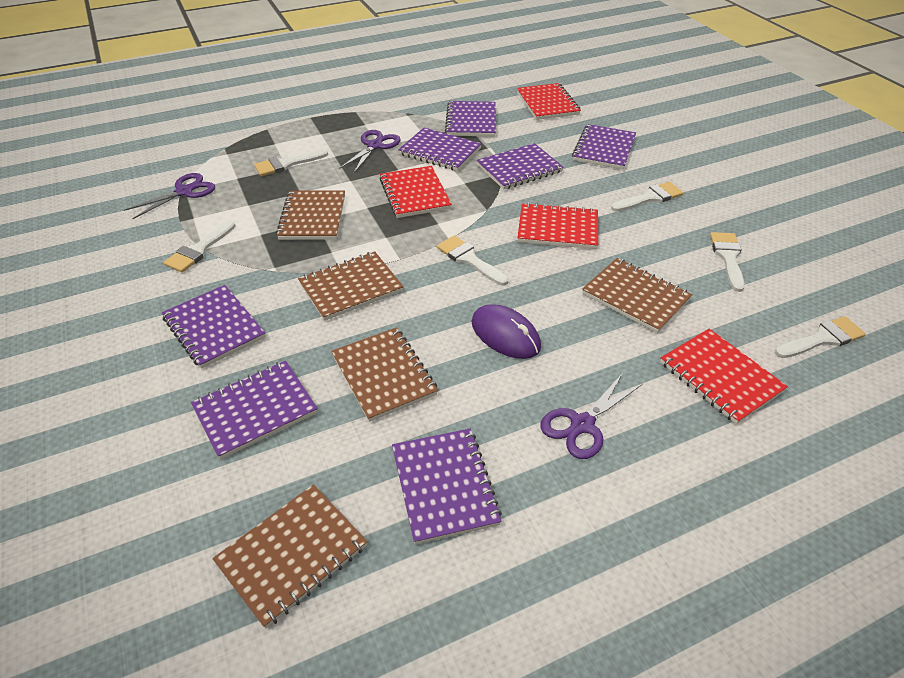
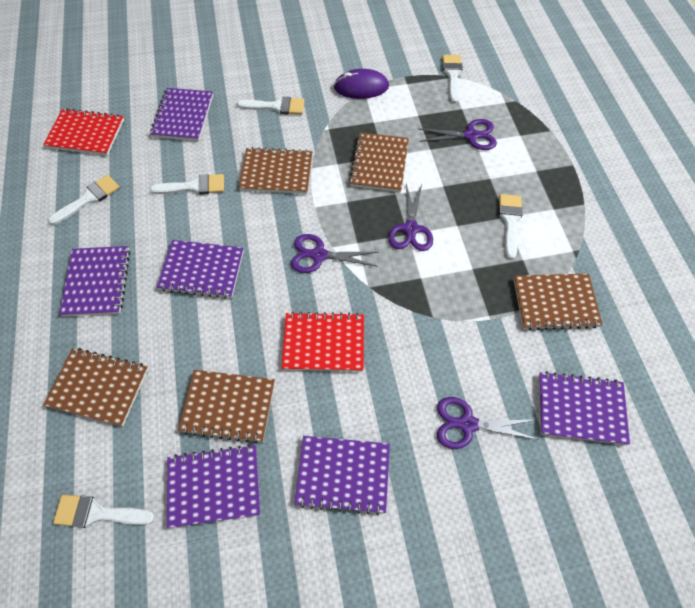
purple notebook: [162,285,266,369] [191,361,318,459] [392,429,502,545] [398,128,482,171] [445,101,496,137] [477,143,564,190] [572,124,636,169] = 7 -> [60,246,130,316] [150,88,213,141] [157,240,244,299] [167,444,260,528] [295,436,390,515] [539,372,630,445] = 6
purple scissors: [124,173,215,219] [339,130,401,173] [540,373,642,459] = 3 -> [291,234,379,273] [388,184,433,251] [419,119,497,150] [437,397,539,449] = 4
red notebook: [380,166,452,218] [517,83,581,120] [517,203,598,249] [660,329,788,424] = 4 -> [43,108,124,155] [282,312,364,371] = 2

